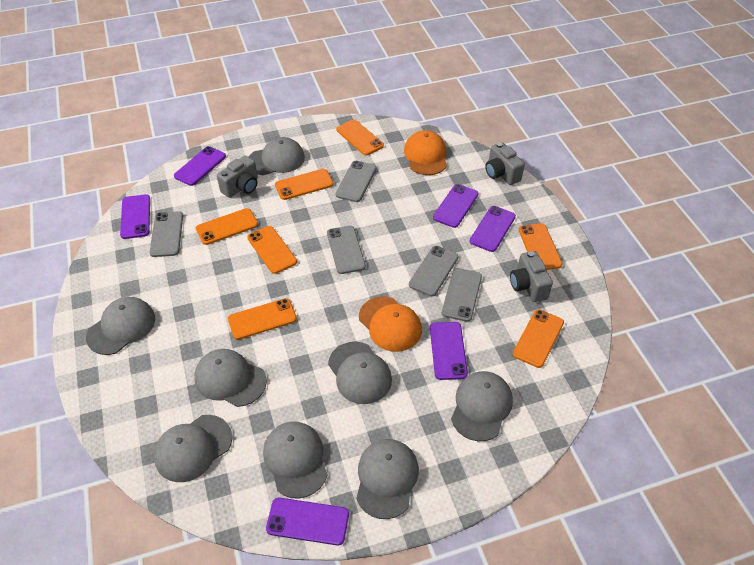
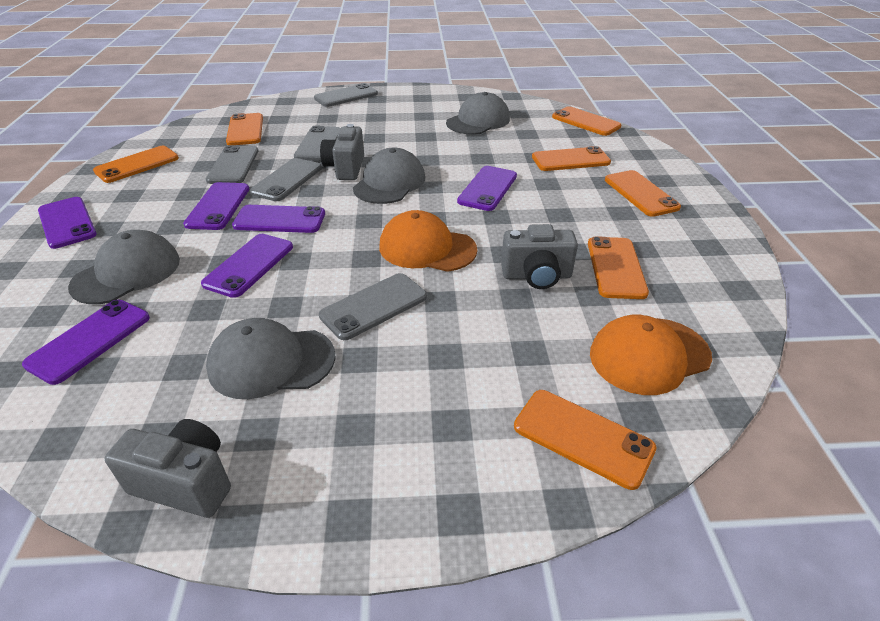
grey cap: [86,297,155,355] [154,415,232,482] [194,349,267,407] [249,137,305,175] [263,421,327,499] [328,342,392,404] [356,439,419,519] [451,371,513,441] = 8 -> [68,230,180,304] [206,318,336,399] [353,148,425,204] [446,92,510,135] = 4

